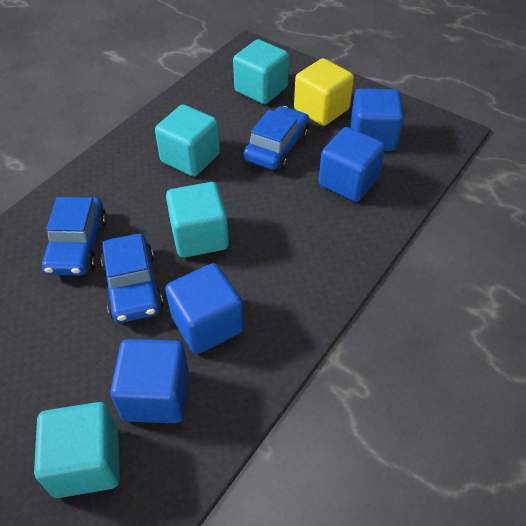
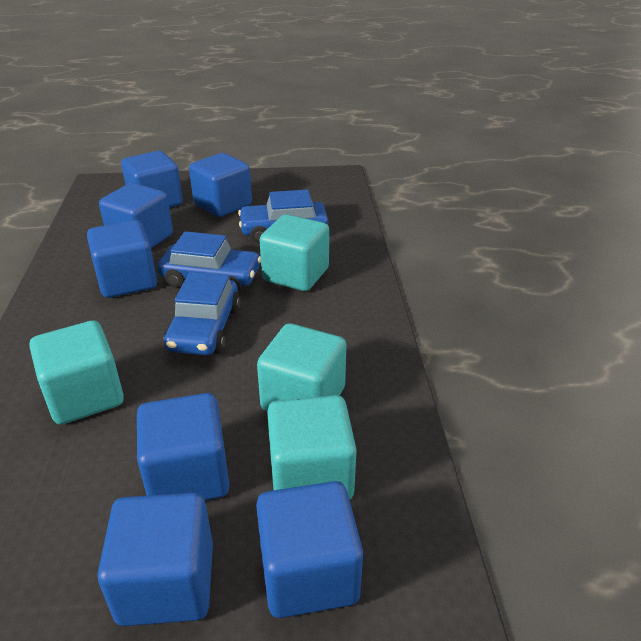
blue cube: [110,339,189,423] [165,263,244,354] [318,127,385,202] [351,88,404,151] = 4 -> [87,220,157,298] [97,492,213,626] [99,183,173,248] [121,151,183,208] [137,393,230,500] [189,153,252,217] [256,481,363,618] = 7
yellow cube: [294,58,354,126] = 1 -> none = 0

